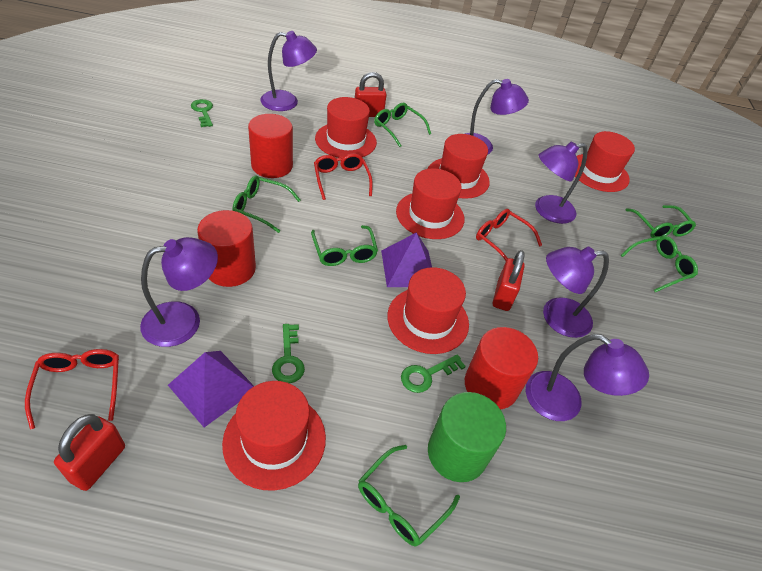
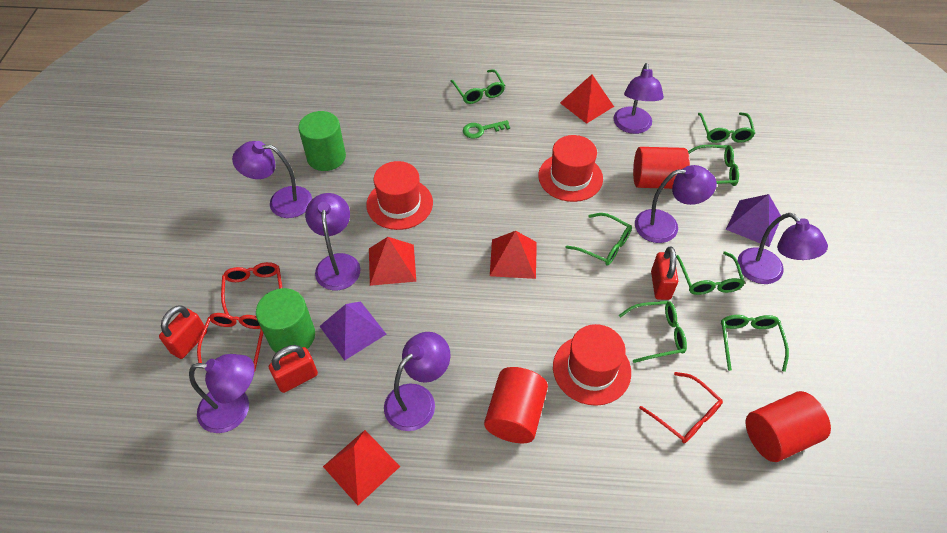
green cylinder: [428,392,506,482] = 1 -> [256,288,315,356] [298,111,346,171] = 2
green glasses: [232,175,301,233] [311,225,378,266] [358,445,460,546] [374,103,431,147] [621,236,698,292] [626,205,696,238] = 6 -> [450,69,505,104] [565,213,632,266] [619,301,687,363] [676,252,745,295] [688,145,739,186] [698,112,755,143] [721,315,789,372] = 7
green key: [191,99,213,127] [272,324,305,383] [401,354,466,393] = 3 -> [463,120,510,139] = 1
purple lamp: [140,237,218,347] [260,31,317,111] [465,79,529,155] [526,334,649,421] [535,141,588,224] [543,246,609,338] = 6 -> [189,354,255,433] [232,141,312,218] [305,193,361,290] [384,332,451,431] [613,63,664,134] [635,165,717,243] [738,213,828,284] = 7
red hat: [222,381,326,490] [315,97,377,158] [387,267,469,354] [396,168,464,239] [428,134,490,199] [574,131,635,192] = 6 -> [366,161,433,230] [538,135,603,202] [553,324,631,406] = 3
red pyramid: none = 0 -> [323,430,400,505] [369,237,416,286] [490,231,537,279] [560,74,614,124] = 4

